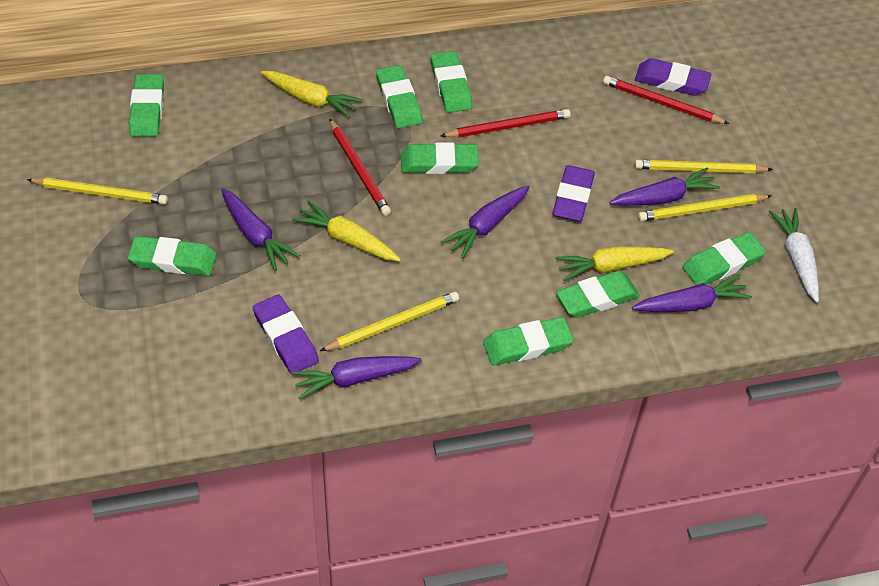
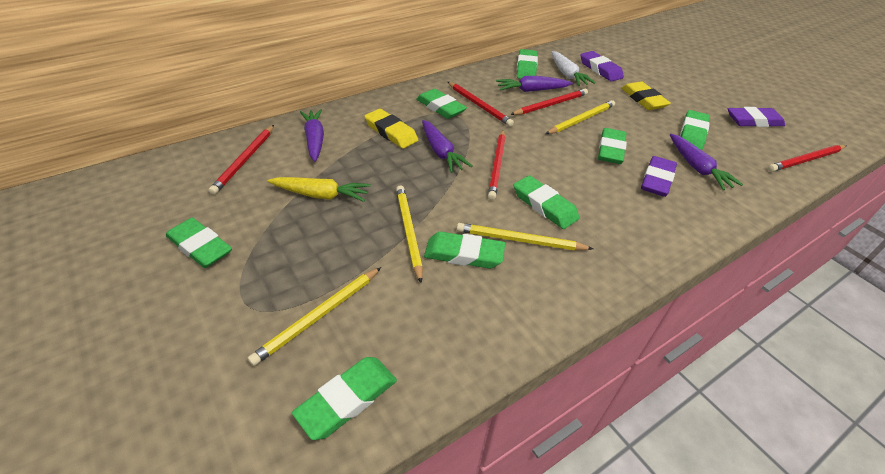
purple carrot: [221,188,300,271] [292,356,422,399] [440,185,530,258] [609,167,720,206] [632,274,752,312] = 5 -> [300,109,324,162] [422,120,473,173] [496,76,573,92] [670,134,743,190] = 4
red pencil: [329,118,391,216] [441,109,571,138] [603,76,729,124] = 3 -> [209,125,274,195] [448,82,514,127] [488,130,506,200] [510,89,588,115] [768,145,846,172] = 5
yellow carrot: [261,71,363,118] [292,200,401,261] [555,246,674,281] = 3 -> [268,177,371,202] = 1
yellow eraser: none = 0 -> [364,109,418,148] [621,81,671,110] = 2

